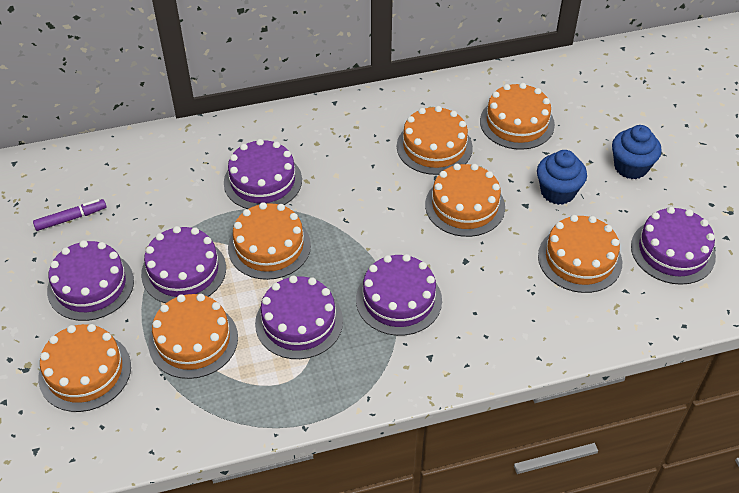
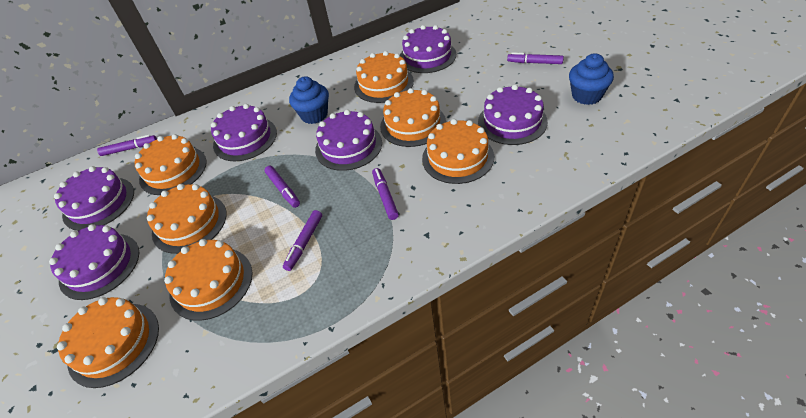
purple marker: [33,199,106,231] = 1 -> [97,135,157,156] [264,166,300,208] [283,210,322,271] [372,168,399,220] [507,52,564,64] = 5

